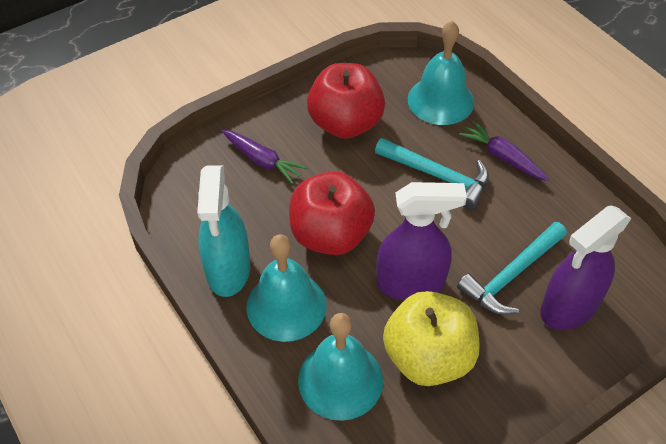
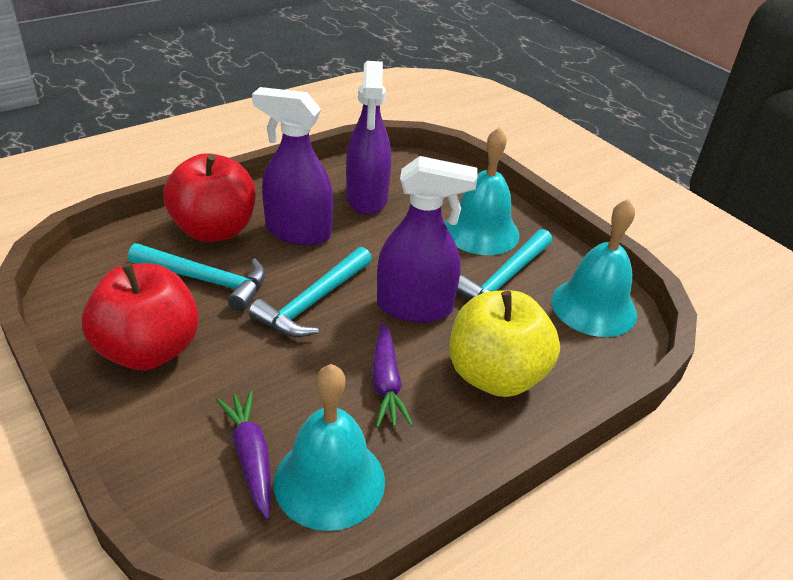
purple spray bottle: [376,182,467,300] [540,206,632,330] = 2 -> [252,87,333,245] [346,61,391,215] [377,156,478,323] = 3
turquoise hammer: [375,138,489,210] [457,222,567,315] = 2 -> [128,243,266,311] [249,247,372,337] [456,229,552,300] = 3
turquoise spray bottle: [197,165,250,297] = 1 -> none = 0

